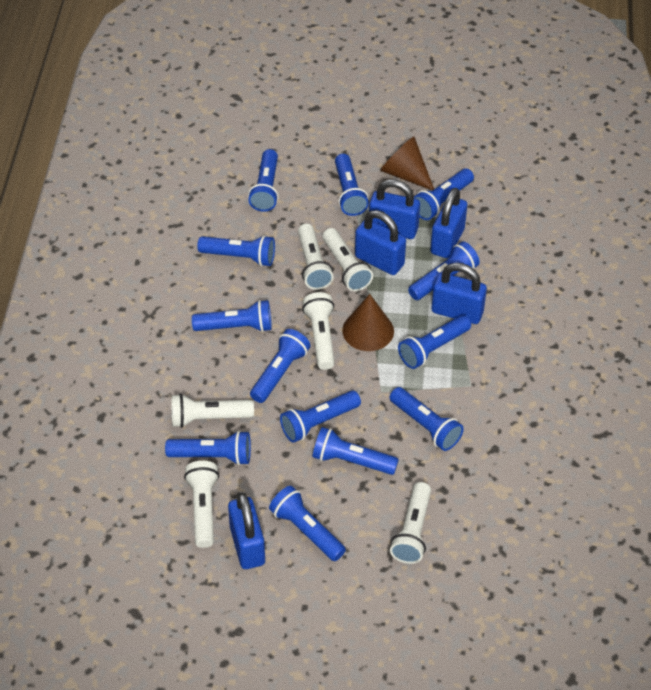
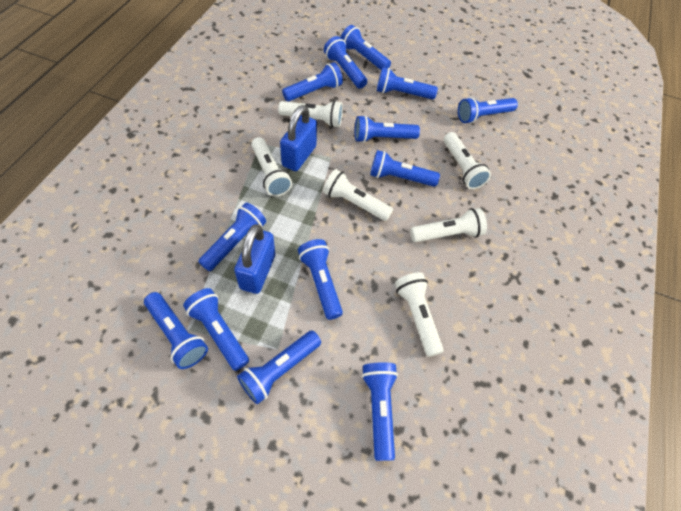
blue padlock: [228,493,265,569] [355,210,406,275] [369,179,420,239] [430,188,467,258] [432,263,487,324] = 5 -> [234,224,275,294] [280,105,317,171] = 2
brown cone: [342,294,394,351] [380,137,434,191] = 2 -> none = 0

